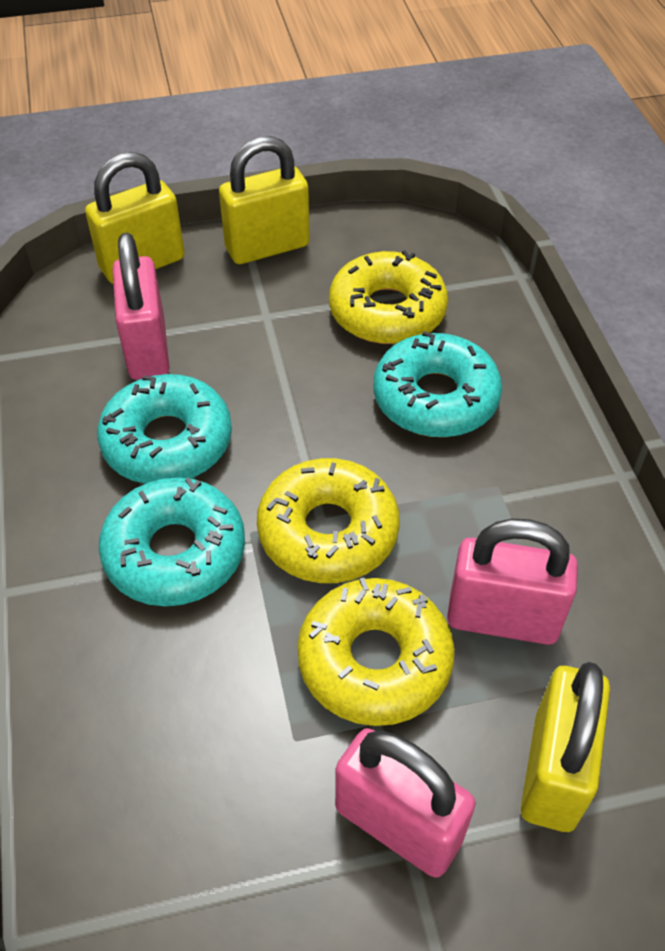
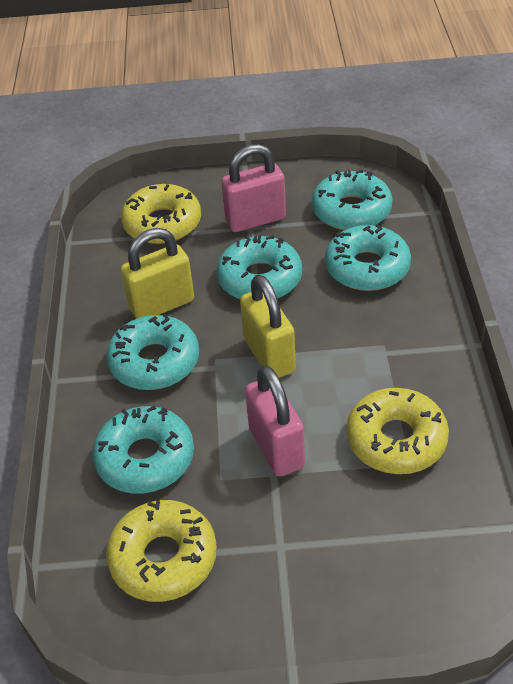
pink padlock: [113,233,169,380] [335,728,476,878] [447,519,578,645] = 3 -> [221,144,286,232] [245,365,305,477] = 2
turquoise donut: [97,374,232,484] [99,477,245,606] [373,331,502,437] = 3 -> [92,406,194,494] [107,314,199,390] [217,235,302,299] [312,170,393,230] [325,224,411,291] = 5
yellow padlock: [85,152,185,284] [219,136,310,264] [521,662,610,832] = 3 -> [121,228,194,319] [240,274,296,378] = 2

